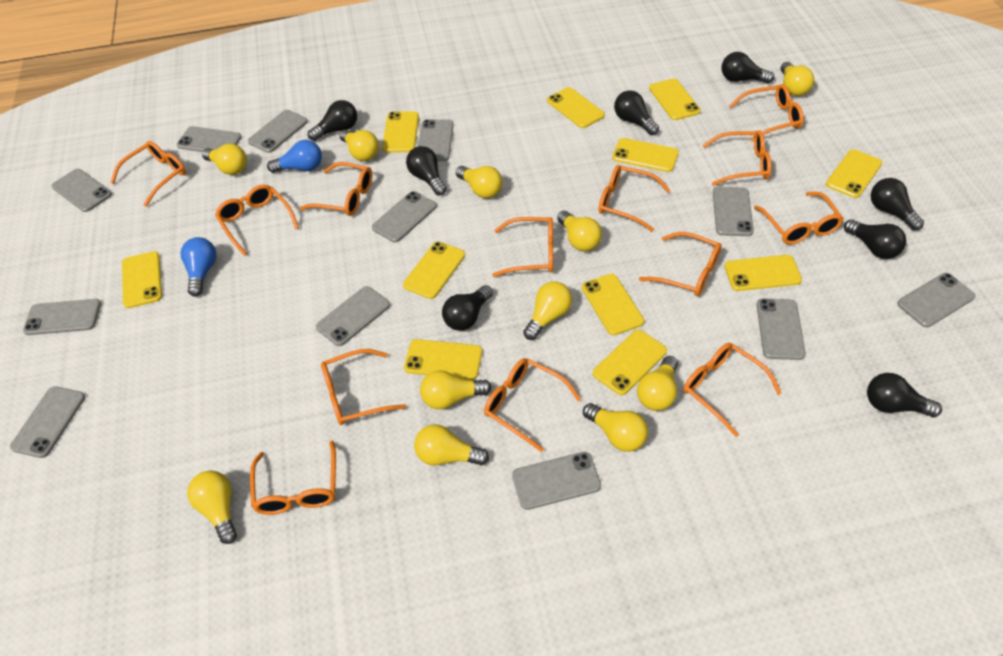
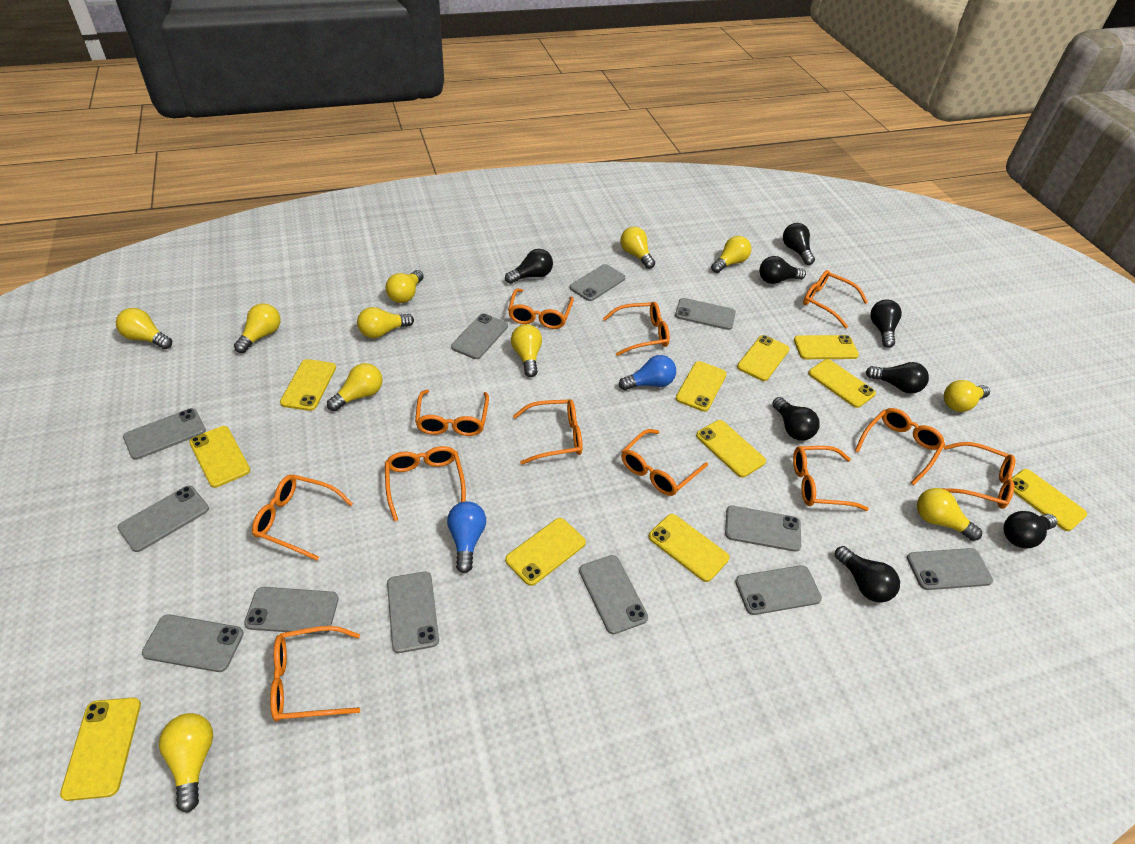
orange glasses: [110,141,186,207] [215,185,299,256] [250,441,336,515] [300,162,372,216] [321,349,407,425] [484,358,581,452] [492,217,553,277] [598,165,671,232] [639,232,722,296] [683,343,782,437] [702,130,771,186] [729,84,804,142] [754,192,844,244] = 13 -> [252,474,353,561] [270,626,360,721] [385,446,466,521] [415,390,489,436] [508,289,574,329] [513,399,582,465] [603,302,670,356] [621,429,708,496] [793,446,869,511] [803,270,868,328] [855,408,945,485] [941,442,1015,509] = 12

